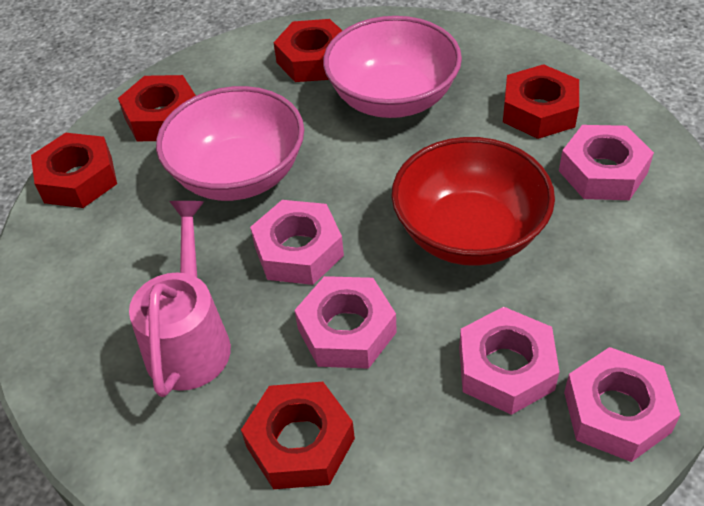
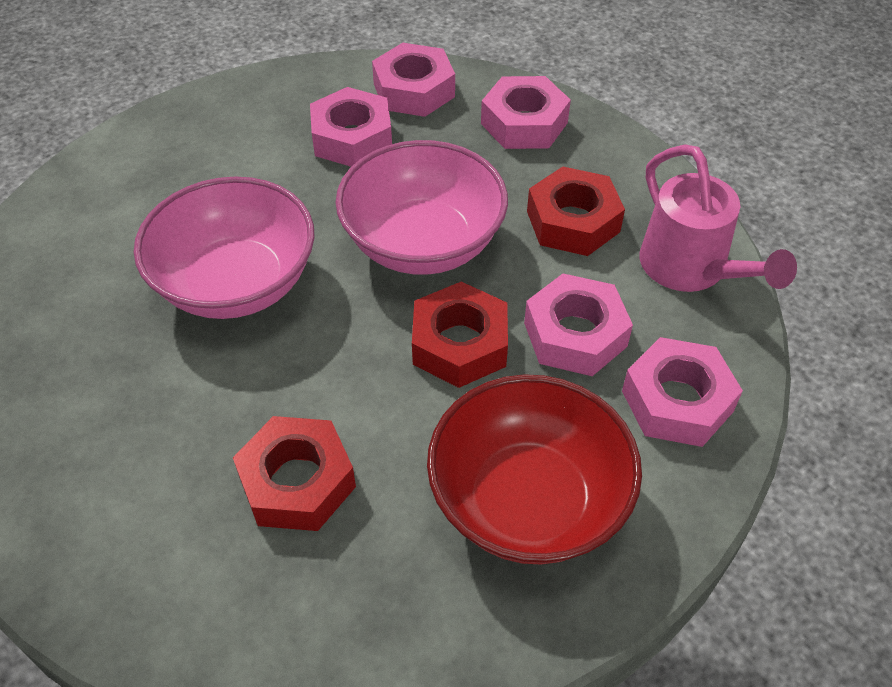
red nut: [31,133,117,208] [118,75,196,141] [241,382,355,489] [273,19,342,82] [503,64,579,139] = 5 -> [233,416,356,531] [412,282,508,388] [527,166,625,256] = 3

